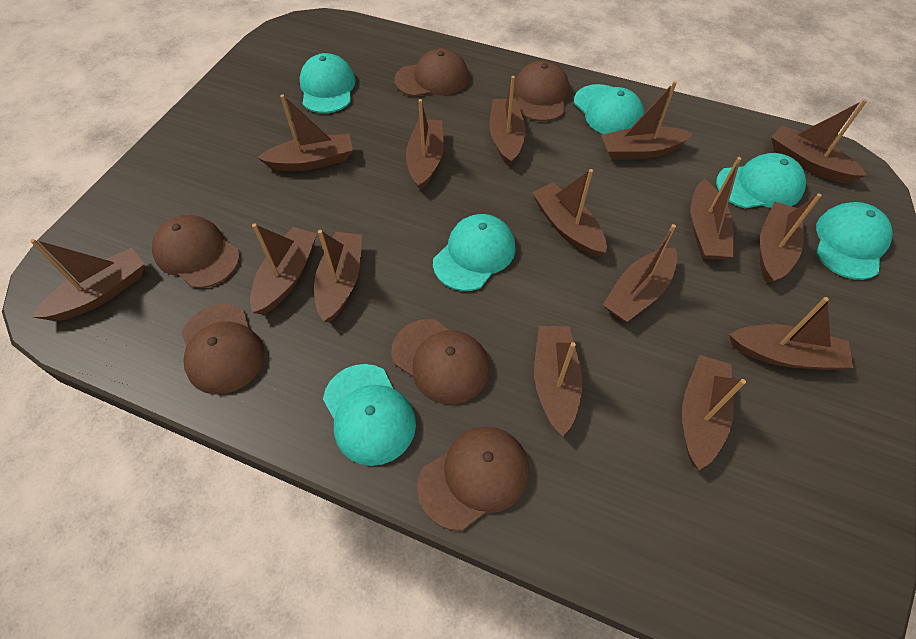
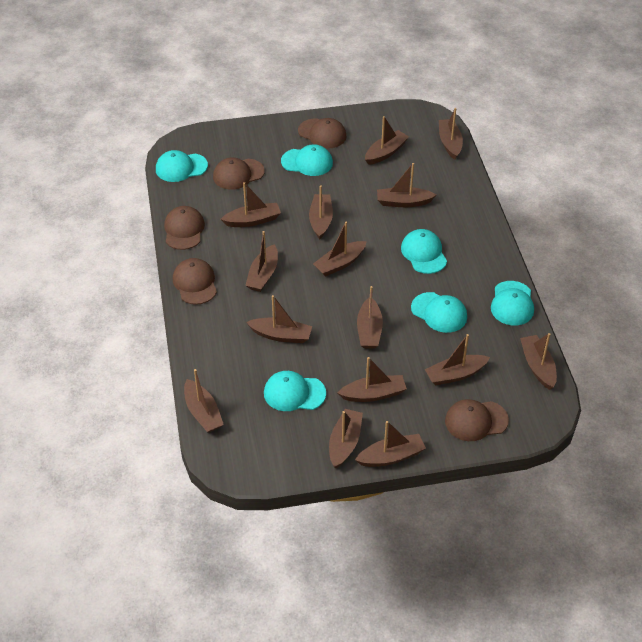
brown cap: [152,215,240,288] [182,304,265,395] [391,319,489,404] [394,48,469,97] [417,427,529,531] [514,60,570,121] = 6 -> [164,206,205,250] [173,258,217,305] [213,157,265,190] [298,118,347,148] [445,399,509,441] = 5

